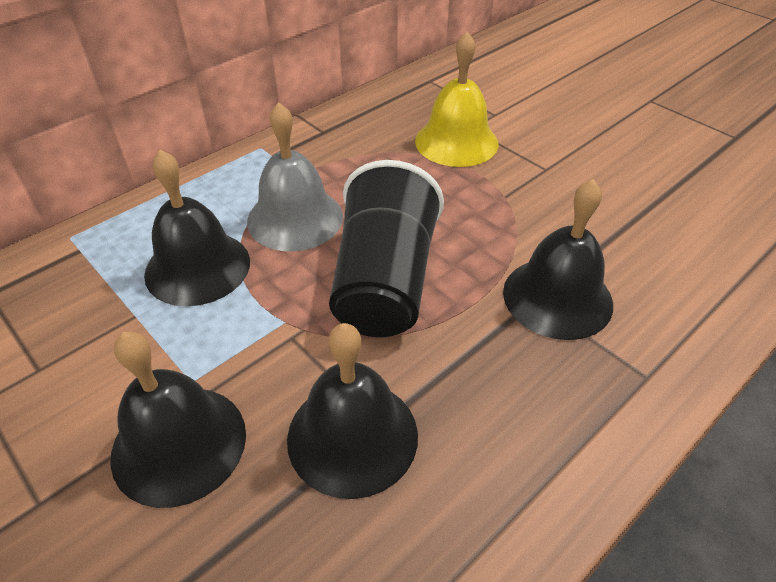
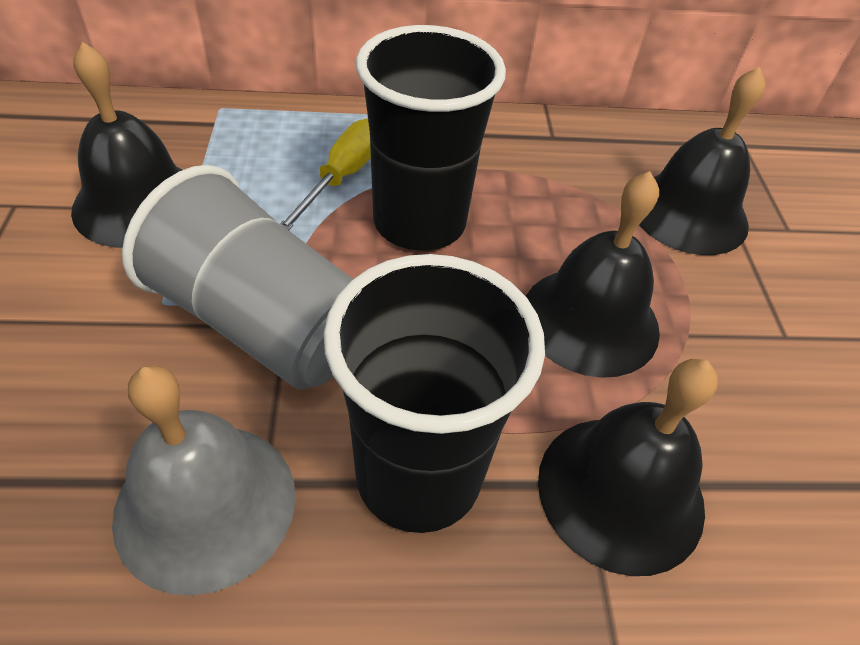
black cup: [329,160,444,337] = 1 -> [323,254,545,533] [356,25,506,251] = 2
grey cup: none = 0 -> [122,165,353,390] = 1
yellow bell: [415,32,498,167] = 1 -> none = 0
yellow screwdriver: none = 0 -> [280,118,371,230] = 1

